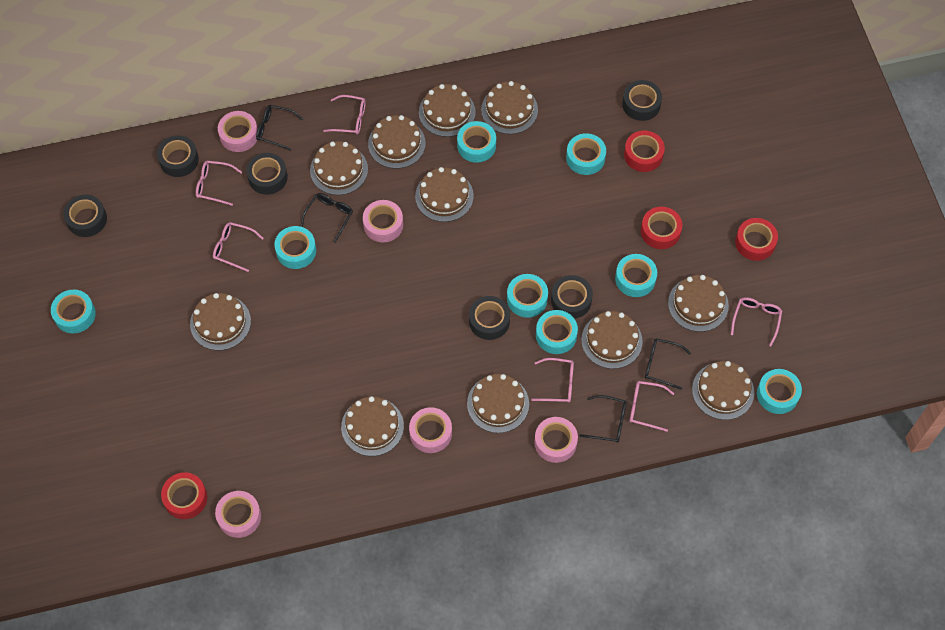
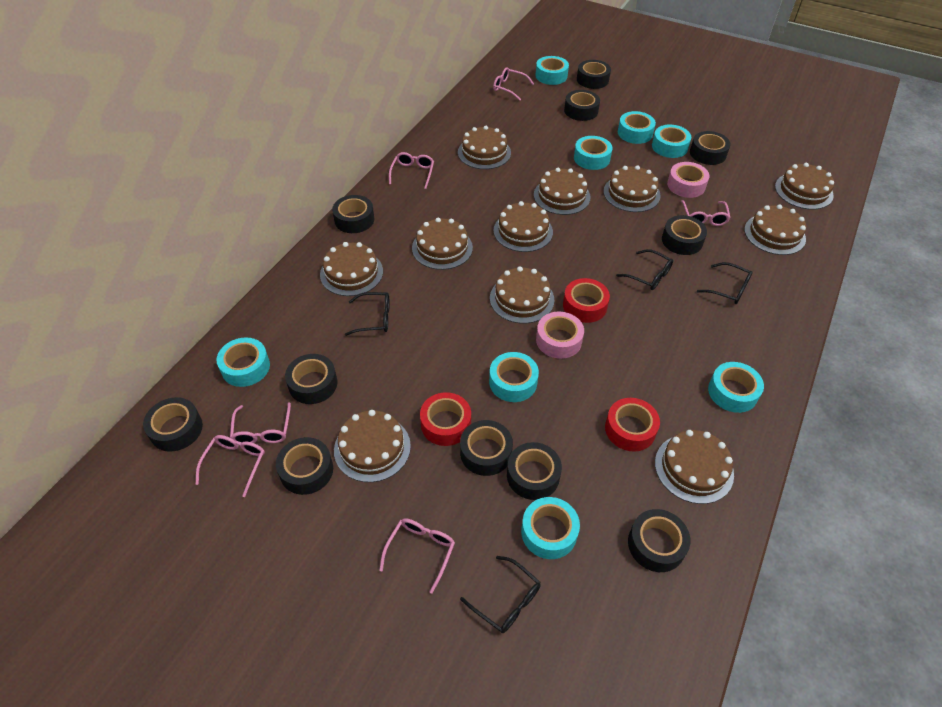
black tape: [63,195,107,237] [157,135,199,177] [246,153,288,195] [469,296,510,340] [551,275,593,319] [622,80,662,121] = 6 -> [143,397,203,452] [276,437,333,495] [285,354,337,404] [332,195,374,233] [460,420,513,476] [507,442,562,500] [564,90,600,121] [577,60,611,89] [628,509,690,572] [662,215,707,255] [690,131,731,165] = 11
pink tape: [215,491,261,538] [218,111,258,152] [363,200,403,242] [409,407,452,453] [534,417,578,463] = 5 -> [536,312,584,359] [667,162,710,198] = 2
red tape: [161,472,207,519] [624,131,665,172] [641,207,682,249] [735,218,778,261] = 4 -> [420,392,471,446] [563,278,610,323] [605,398,660,452] = 3

